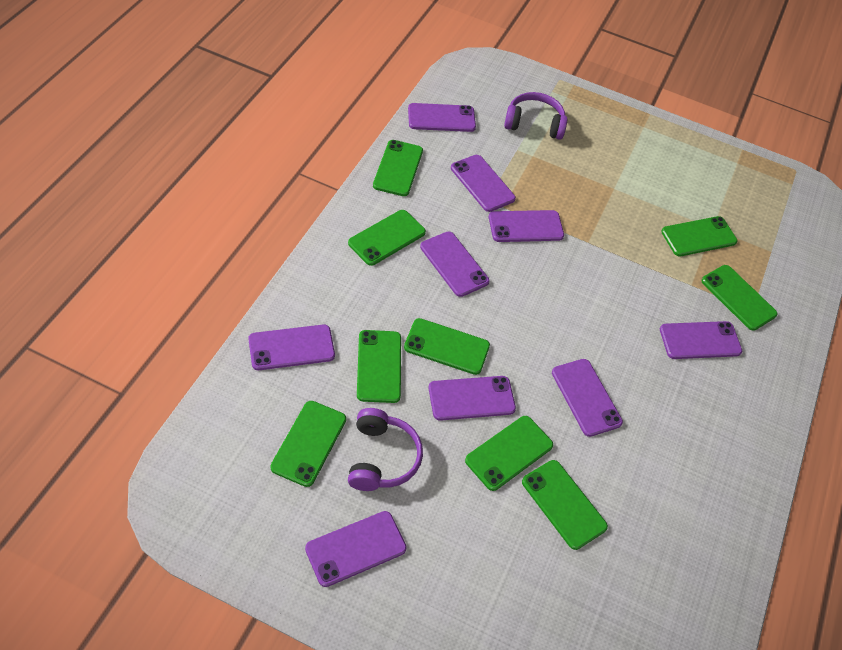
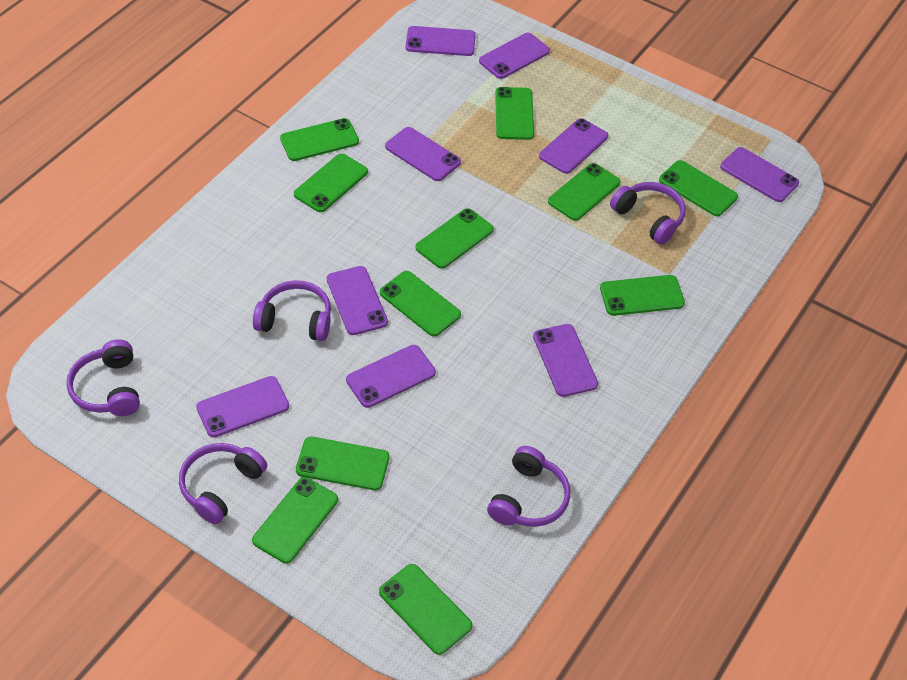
green phone: [270,401,346,487] [348,210,426,266] [357,330,401,403] [373,140,423,196] [404,318,490,375] [465,416,553,491] [522,460,608,550] [661,216,737,256] [702,265,778,331] = 9 -> [252,477,338,563] [280,118,359,161] [294,154,368,212] [296,437,390,490] [379,564,472,655] [380,271,461,336] [416,208,494,269] [495,87,534,140] [548,163,621,221] [600,275,685,316] [659,160,738,216] = 11
purple headphones: [348,408,423,491] [504,92,567,140] = 2 -> [67,339,140,416] [179,443,267,525] [253,280,331,341] [487,446,570,527] [610,182,686,244] = 5

